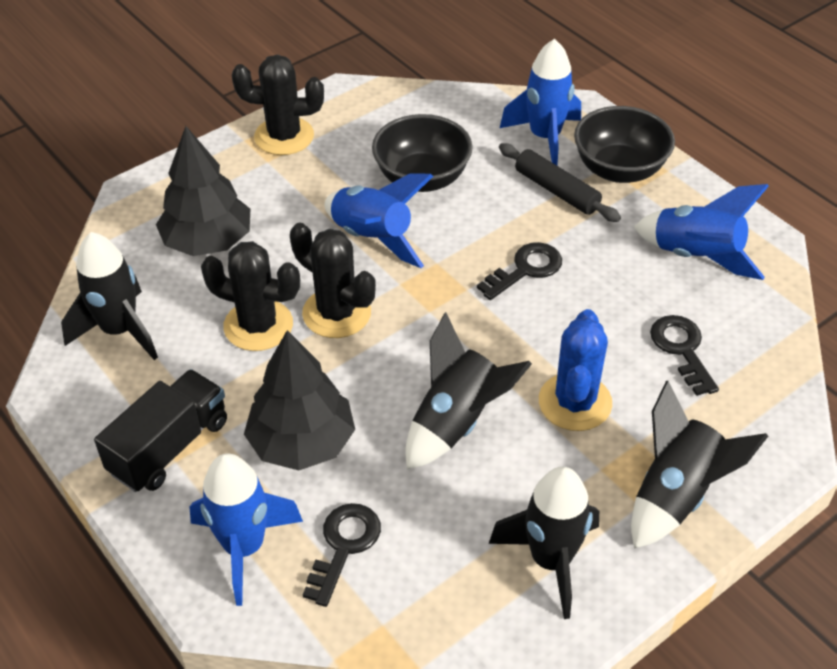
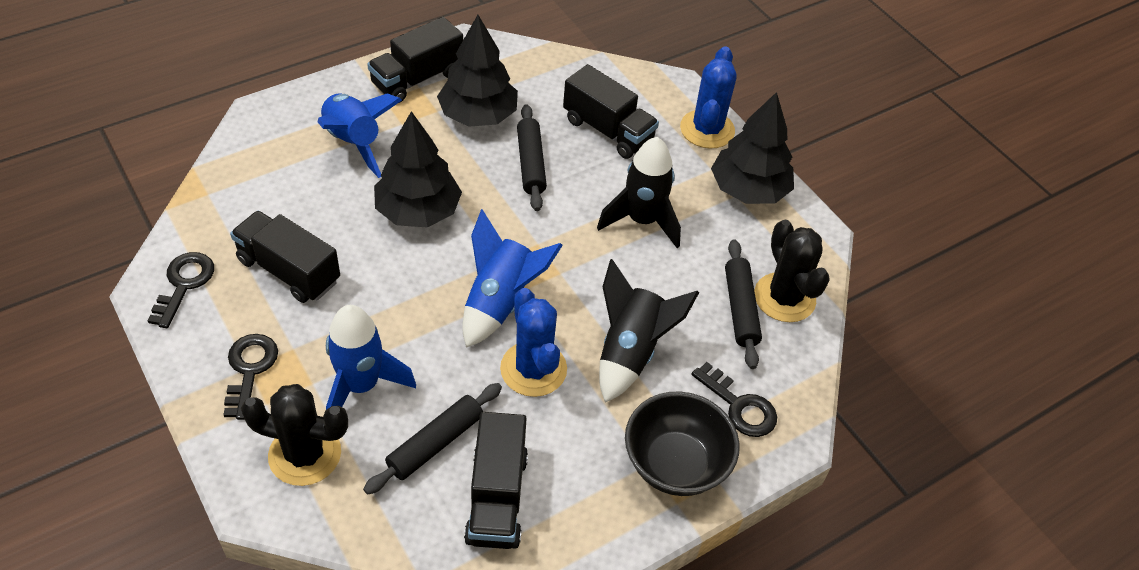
black bowl: [372,114,473,192] [574,106,675,183] = 2 -> [625,392,740,496] = 1
black cactus: [201,241,300,351] [232,55,324,155] [290,223,376,338] = 3 -> [241,384,348,486] [754,220,830,322] = 2
black rocket: [61,232,158,360] [405,312,532,469] [489,467,599,619] [631,381,768,549] = 4 -> [597,137,681,248] [599,259,699,402] = 2
black rolling pin: [499,143,621,222] = 1 -> [363,383,502,495] [517,104,547,211] [725,240,762,369] = 3
black tree: [156,126,250,256] [244,330,355,470] = 2 -> [374,111,462,228] [437,15,518,127] [711,92,794,204] = 3
black truck: [94,369,227,492] = 1 -> [230,211,340,303] [367,17,463,103] [464,412,528,549] [563,64,659,159] = 4
blue cactus: [539,309,612,431] = 1 -> [500,288,567,397] [680,46,737,149] = 2
blue rocket: [189,453,303,606] [324,173,433,268] [500,39,581,165] [634,184,769,280] = 4 -> [318,93,402,178] [326,305,416,410] [462,209,563,348] = 3

